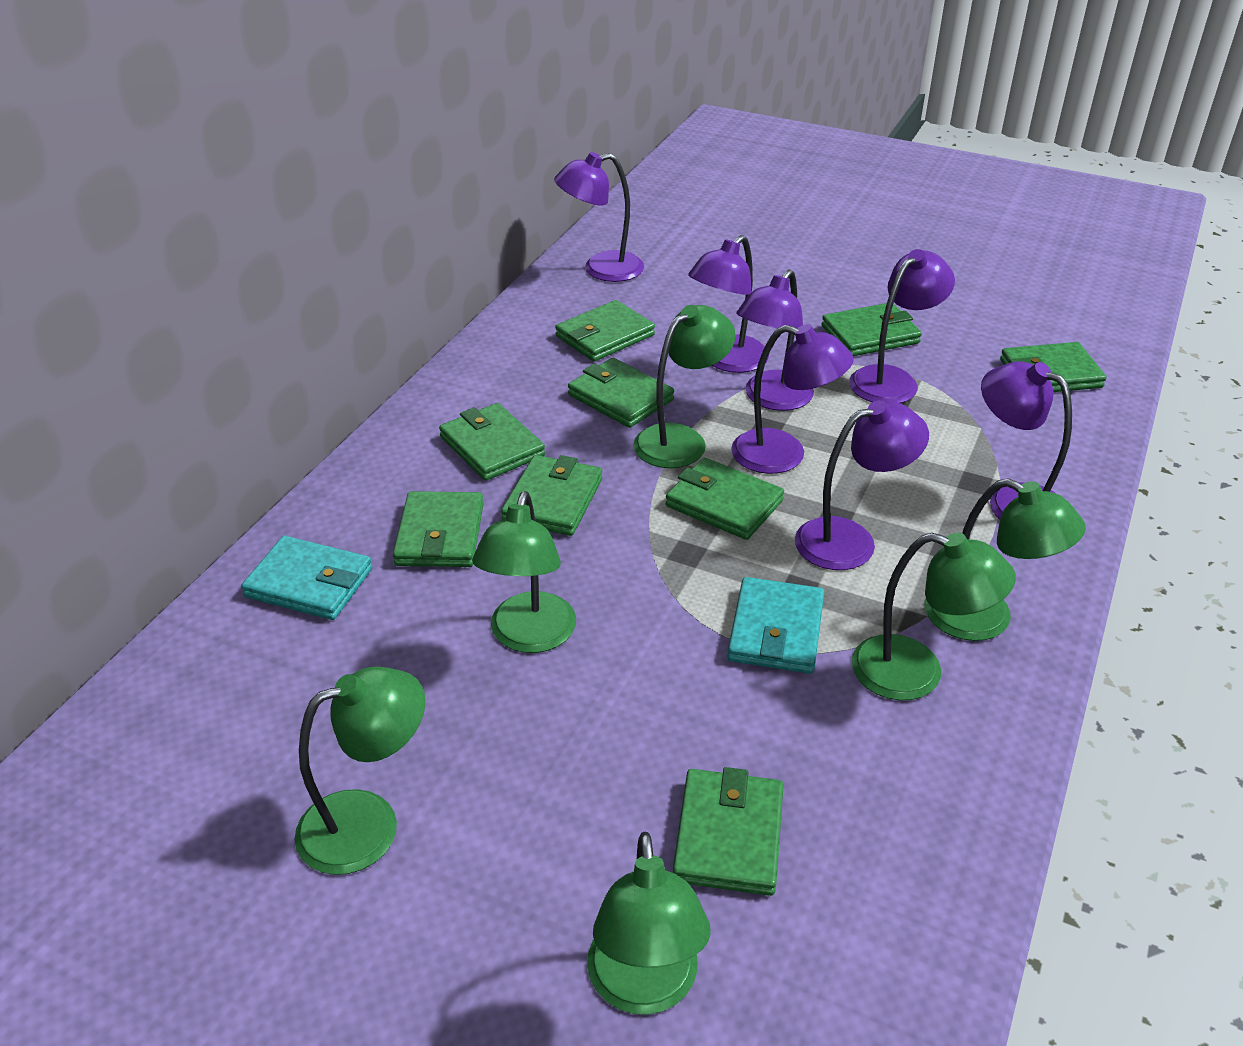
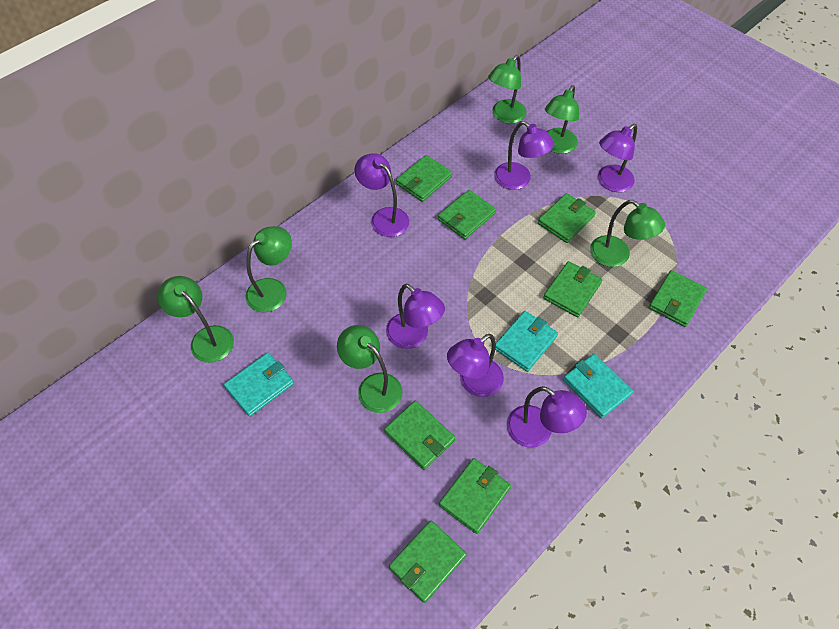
green wallet: [393,491,484,567] [439,403,545,481] [501,455,602,536] [555,300,655,362] [568,358,674,428] [666,458,784,540] [673,767,784,896] [822,303,922,356] [1000,342,1107,392] = 9 -> [384,401,455,470] [389,520,467,603] [396,155,452,202] [438,190,496,239] [439,458,511,534] [538,193,596,243] [543,261,602,317] [649,270,707,327] = 8
purple lamp: [554,152,644,282] [688,235,769,373] [731,324,854,474] [736,269,814,411] [795,400,929,570] [849,249,955,403] [981,361,1072,520] = 7 -> [354,153,409,237] [386,284,445,349] [447,334,504,397] [494,121,555,190] [507,386,587,447] [598,124,637,192] = 6
turquoise wallet: [241,536,372,620] [727,577,824,674] = 2 -> [224,353,294,417] [495,311,558,372] [563,354,633,419] = 3

